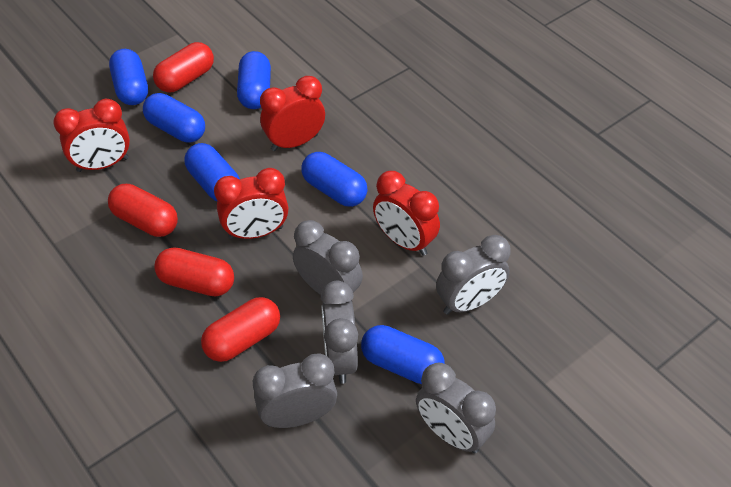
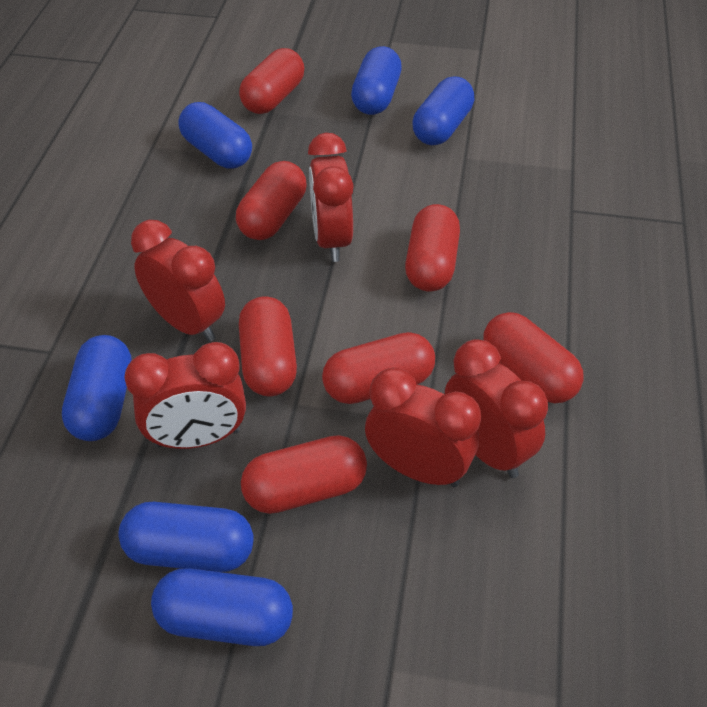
grey clock: [253,354,337,428] [293,220,363,301] [320,281,358,384] [416,363,496,453] [436,235,511,315] = 5 -> none = 0
red capsule: [108,184,178,237] [153,42,214,92] [155,247,234,297] [201,297,280,362] = 4 -> [236,161,306,240] [239,48,304,114] [239,297,297,396] [241,435,367,514] [322,332,435,404] [405,204,460,291] [483,312,584,403] = 7
red clock: [53,99,130,172] [214,168,288,239] [260,76,325,151] [373,171,440,256] = 4 -> [124,342,246,449] [131,220,225,342] [308,133,354,262] [365,367,481,487] [445,339,548,478] = 5

